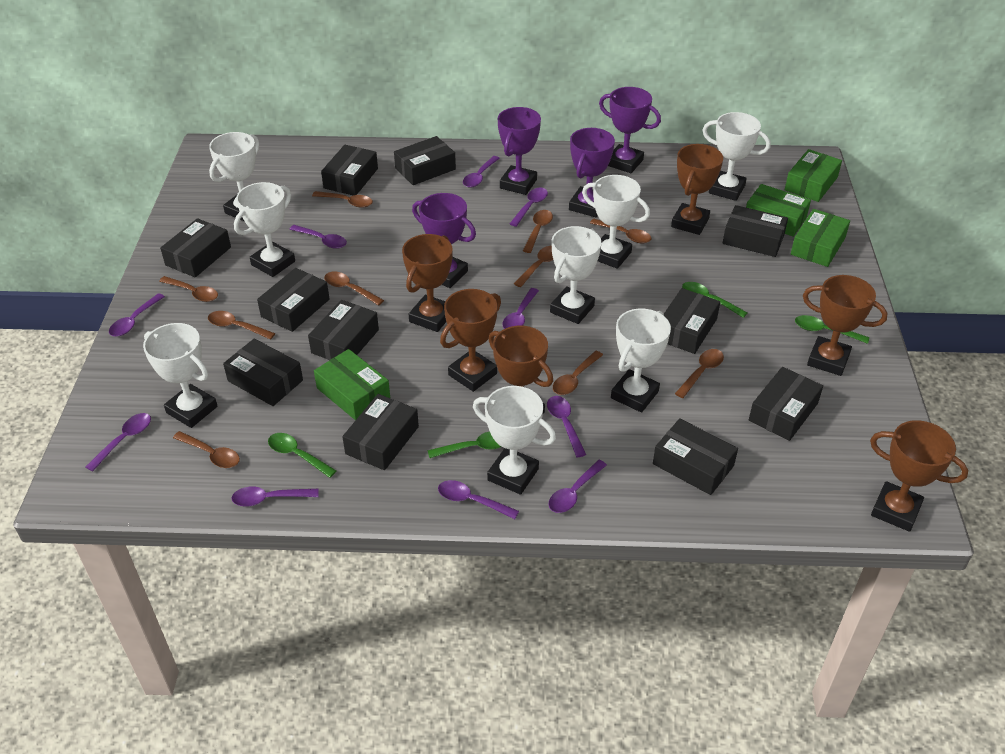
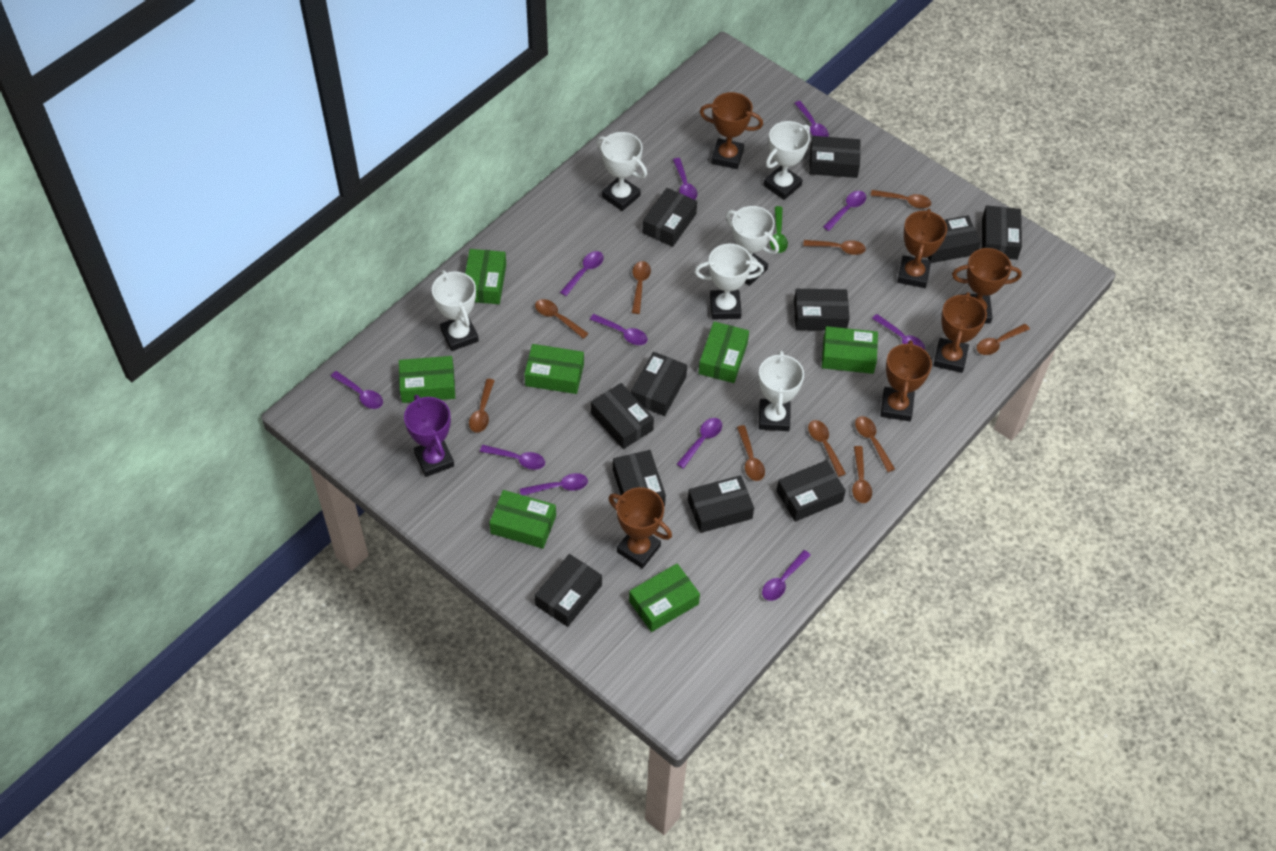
green box: [314,349,390,420] [746,184,811,237] [785,149,842,202] [791,209,850,267] = 4 -> [399,356,455,403] [465,249,506,304] [489,490,556,549] [524,344,584,394] [629,564,700,632] [699,322,749,383] [822,326,878,374] = 7
green spoon: [268,433,336,478] [428,431,501,458] [682,282,747,318] [795,315,869,344] = 4 -> [770,206,788,253] = 1
purple spoon: [86,413,151,472] [109,293,165,337] [231,487,319,506] [289,225,347,249] [438,480,519,519] [463,156,500,188] [502,288,539,329] [510,187,548,227] [547,396,586,458] [549,460,607,513] = 10 -> [331,371,383,409] [480,445,545,470] [520,473,588,496] [560,251,604,296] [590,314,648,345] [673,158,697,200] [677,418,722,469] [762,550,811,601] [794,101,829,137] [823,191,866,231] [872,314,925,350] = 11
purple trophy: [412,193,476,288] [498,107,541,195] [569,128,615,217] [599,87,661,173] = 4 -> [404,395,454,477] = 1
white trophy: [143,323,218,428] [209,132,259,221] [234,182,295,277] [473,386,556,495] [550,226,601,324] [582,175,650,269] [611,308,671,412] [702,112,770,201] = 8 -> [432,270,479,351] [597,132,647,211] [694,244,764,320] [726,206,779,286] [759,351,804,431] [764,121,810,200] = 6

